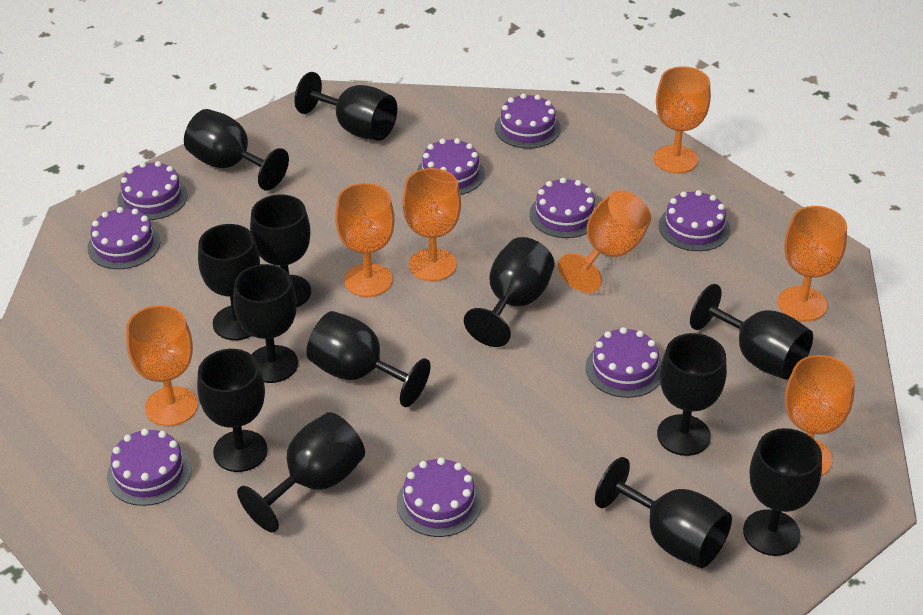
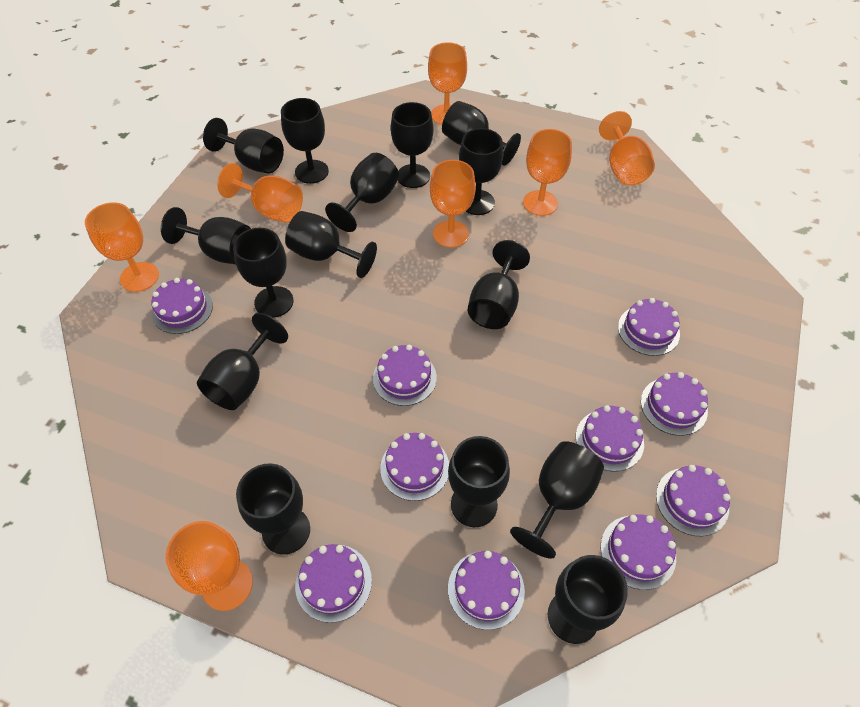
black goblet: [184,109,289,191] [197,349,268,472] [198,224,260,340] [233,264,298,383] [237,412,365,532] [250,194,311,307] [294,72,397,141] [306,311,431,407] [464,237,555,347] [595,457,732,568] [657,333,727,456] [690,284,813,379] [743,428,822,556] = 13 -> [161,207,251,264] [197,313,288,410] [203,118,284,173] [233,228,294,318] [236,463,310,555] [281,98,329,184] [285,211,377,278] [325,153,399,232] [391,102,434,188] [442,101,521,166] [448,436,510,527] [459,128,503,215] [468,240,530,329] [510,441,604,559] [548,555,628,644] = 15
purple cake: [87,207,160,269] [107,428,191,506] [117,161,188,220] [397,457,482,537] [417,138,485,195] [495,93,561,149] [530,177,596,238] [586,327,662,398] [659,190,730,251] = 9 -> [152,278,213,334] [295,544,372,623] [373,345,437,406] [380,433,449,501] [448,551,525,630] [576,405,644,472] [601,514,676,590] [618,298,680,356] [641,372,708,436] [656,465,731,536] = 10

